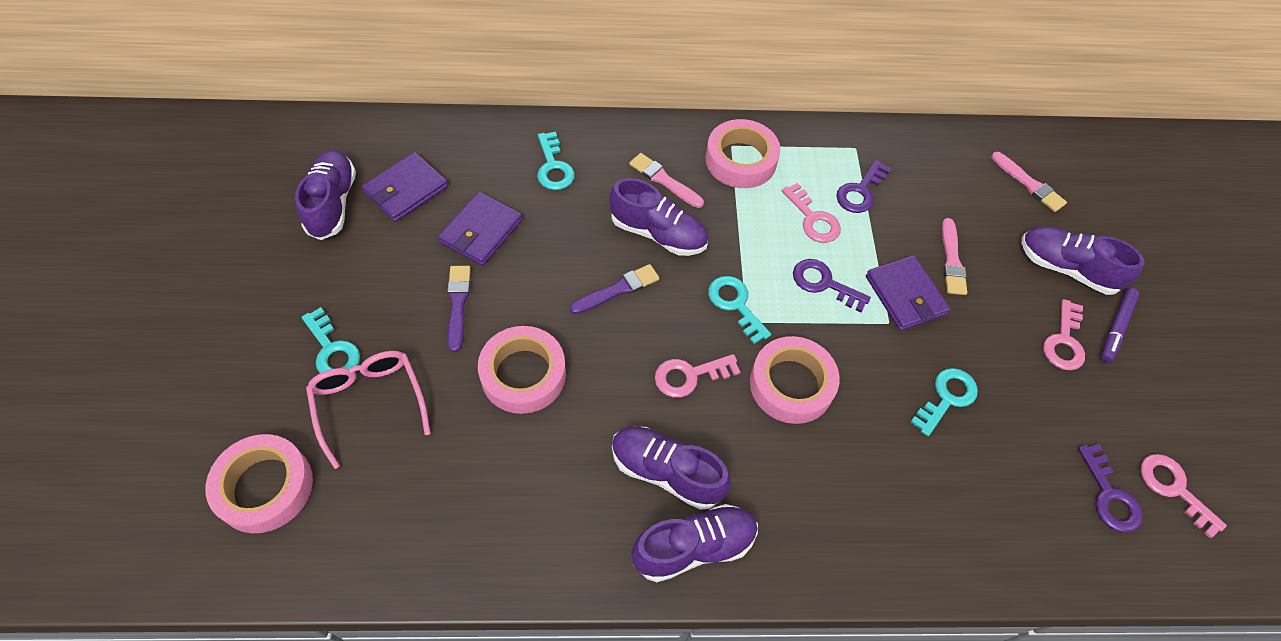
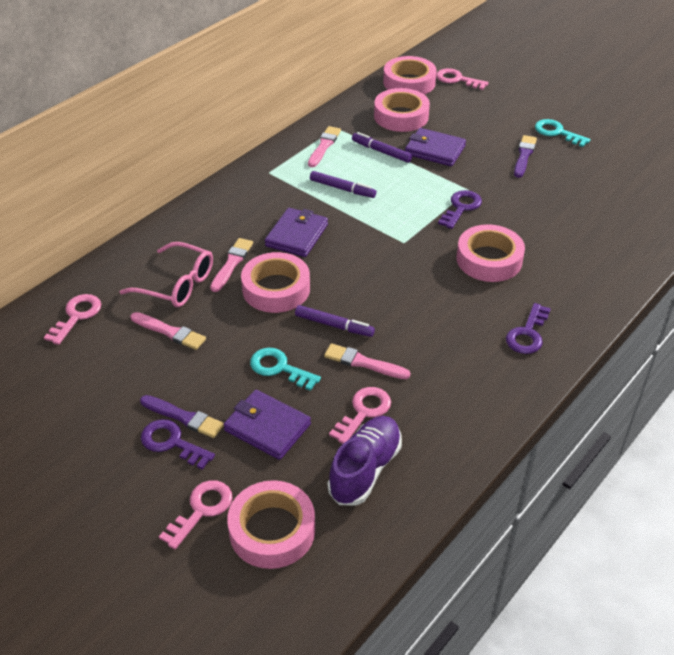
pink brush: [629,153,704,208] [942,218,967,295] [992,152,1067,212] = 3 -> [131,312,206,350] [210,238,253,292] [308,126,341,167] [324,343,410,379] = 4
pink tape: [205,434,313,533] [478,326,566,414] [705,119,780,188] [750,336,839,424] = 4 -> [227,480,315,569] [241,252,310,313] [374,88,430,132] [383,56,437,95] [457,224,525,282] = 5
purple marker: [1101,288,1139,363] = 1 -> [295,305,375,337] [310,171,376,198] [352,132,412,163] = 3
purple shoe: [295,150,356,240] [609,178,708,256] [612,426,731,510] [631,504,758,582] [1022,227,1144,295] = 5 -> [328,416,402,505] = 1
turquoise key: [301,307,360,373] [537,132,575,190] [708,276,771,344] [910,368,978,436] = 4 -> [250,348,321,391] [535,119,591,147] = 2

